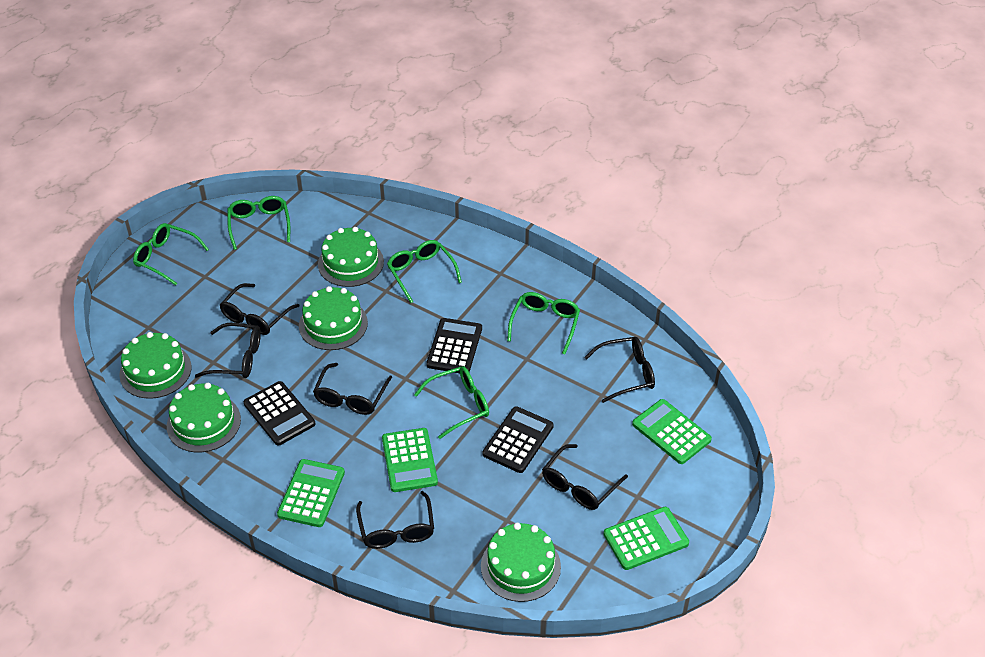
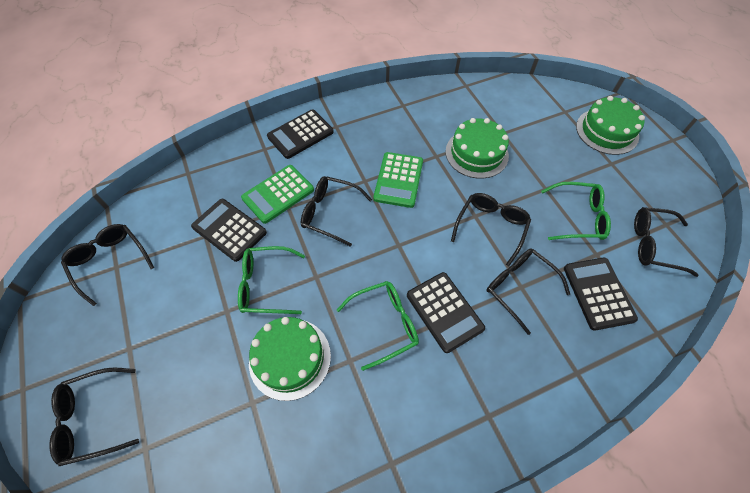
black calculator: [244,381,315,446] [426,318,482,373] [482,406,554,473] = 3 -> [191,199,267,262] [267,109,334,159] [407,272,485,353] [564,258,638,331] = 4
green cake: [119,332,191,399] [167,383,241,452] [299,286,368,350] [318,227,384,287] [481,523,561,602] = 5 -> [249,317,331,401] [445,118,509,179] [576,96,645,155] = 3
green calculator: [277,459,345,527] [382,428,438,492] [603,507,689,570] [632,399,712,464] = 4 -> [241,165,314,224] [373,152,423,208] = 2
green glasses: [133,223,209,286] [227,196,290,250] [387,240,462,303] [414,366,489,439] [507,292,580,354] = 5 -> [238,246,305,314] [337,281,419,371] [541,182,611,240] = 3

